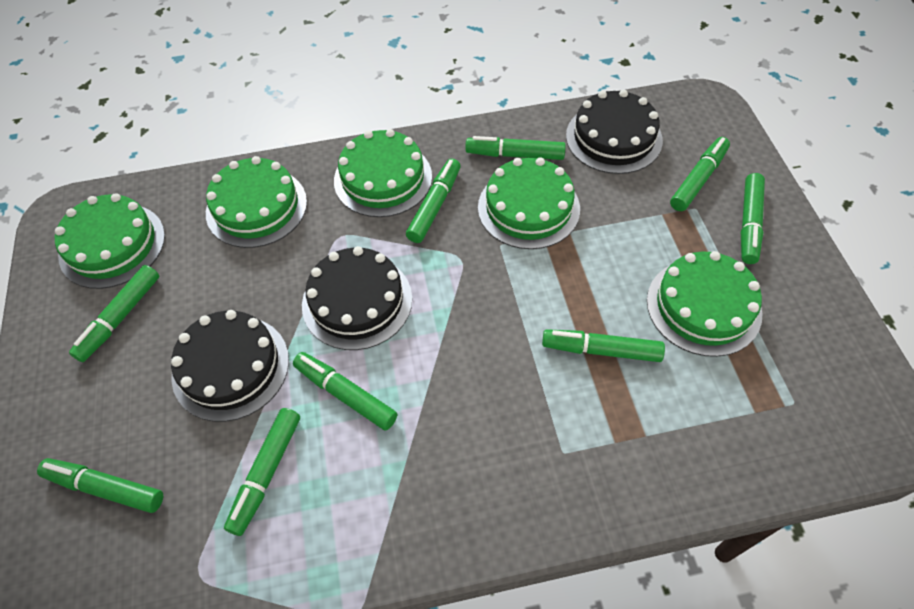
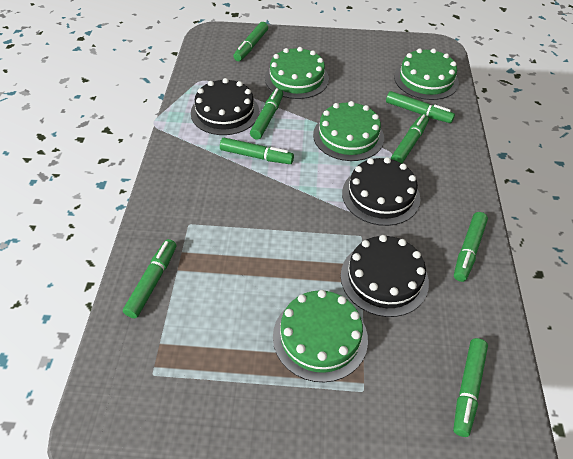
green cake: [55,193,165,289] [206,156,307,248] [334,129,432,217] [478,157,580,249] [647,251,762,357] = 5 -> [265,47,329,99] [273,290,368,382] [313,101,384,161] [394,48,459,100] = 4
green marker: [37,458,163,513] [69,265,159,362] [224,408,300,536] [293,352,397,431] [406,158,461,243] [465,136,566,160] [542,329,665,362] [670,137,730,211] [741,173,765,264] = 9 -> [123,239,176,318] [220,138,294,164] [233,22,268,61] [250,88,283,140] [386,91,455,123] [391,114,429,164] [453,338,488,437] [454,212,488,282] = 8

